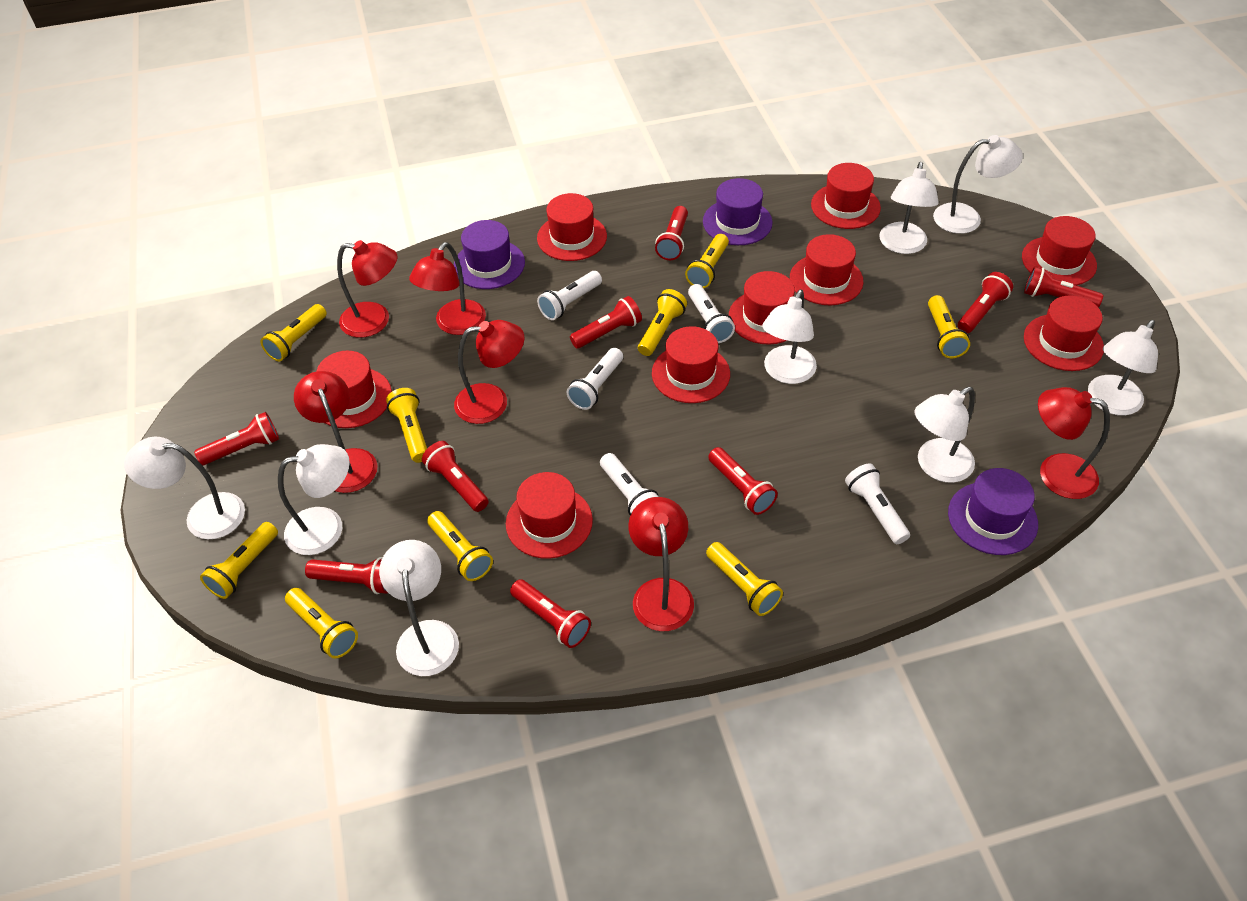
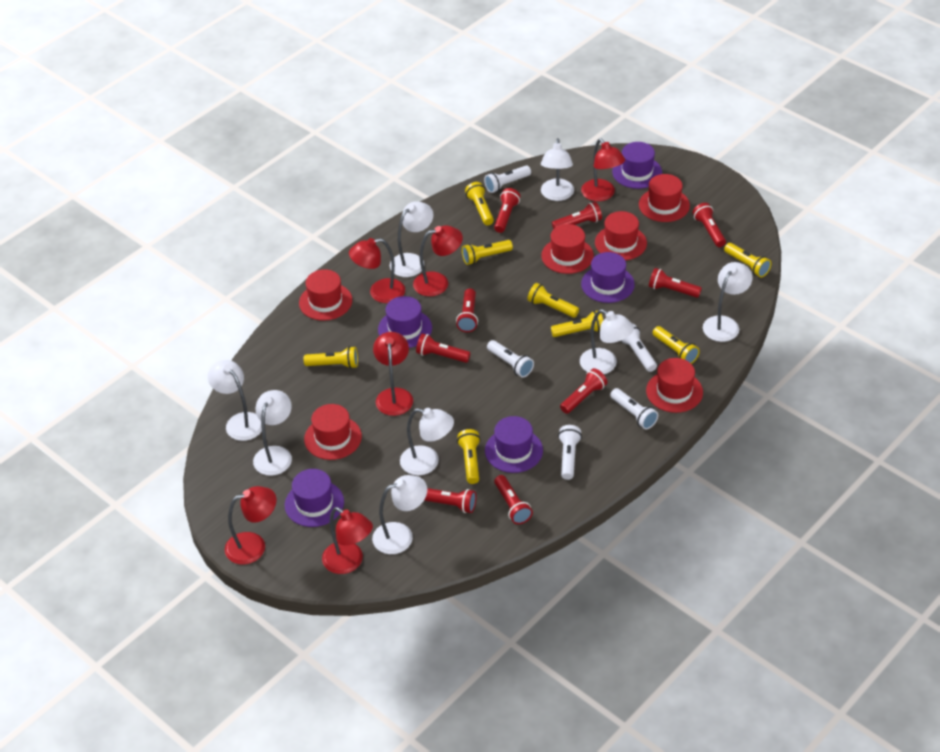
purple hat: [454,220,525,289] [703,178,773,245] [948,468,1038,555] = 3 -> [285,469,344,527] [378,296,432,348] [485,416,543,473] [581,252,635,303] [612,142,662,189] = 5
red hat: [317,351,392,428] [506,472,593,559] [537,193,607,261] [652,326,730,403] [729,271,795,345] [790,234,863,305] [811,163,881,229] [1022,216,1097,285] [1024,295,1104,371] = 9 -> [299,269,352,321] [304,404,362,460] [541,224,594,274] [595,211,647,260] [639,174,690,222] [646,358,703,413] = 6
yellow flashlight: [200,522,278,599] [261,304,327,361] [285,588,358,658] [386,388,427,463] [427,511,493,581] [638,289,687,356] [685,234,729,288] [706,542,783,616] [928,295,970,358] = 9 -> [304,346,358,369] [457,429,481,484] [462,240,513,265] [465,182,494,225] [528,283,579,318] [551,311,603,337] [653,326,700,364] [724,243,771,278] = 8

